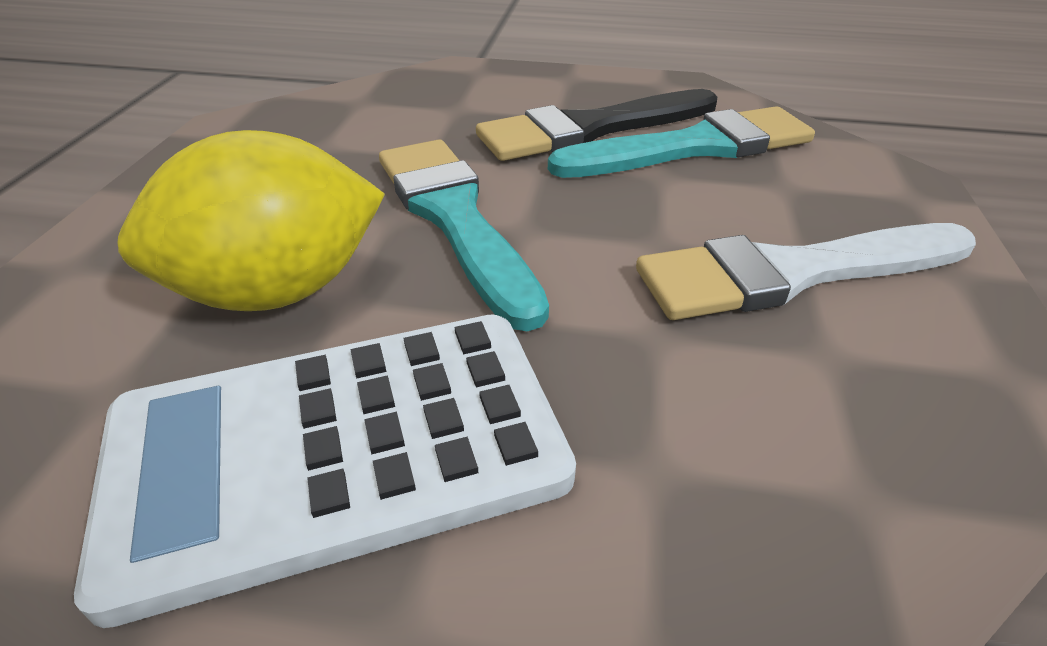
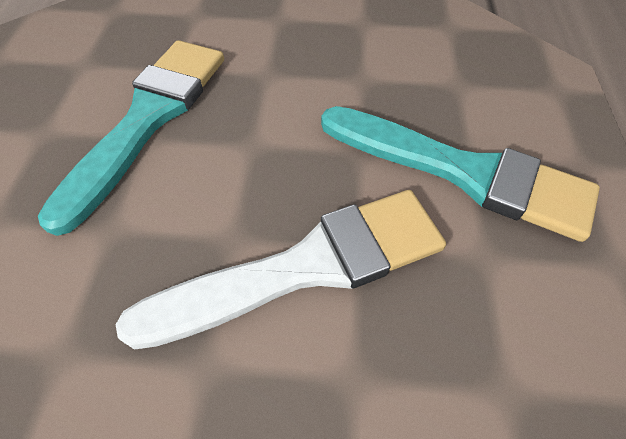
black brush: [476,89,717,161] = 1 -> none = 0
white calculator: [74,314,576,628] = 1 -> none = 0
yellow lemon: [118,130,385,311] = 1 -> none = 0

